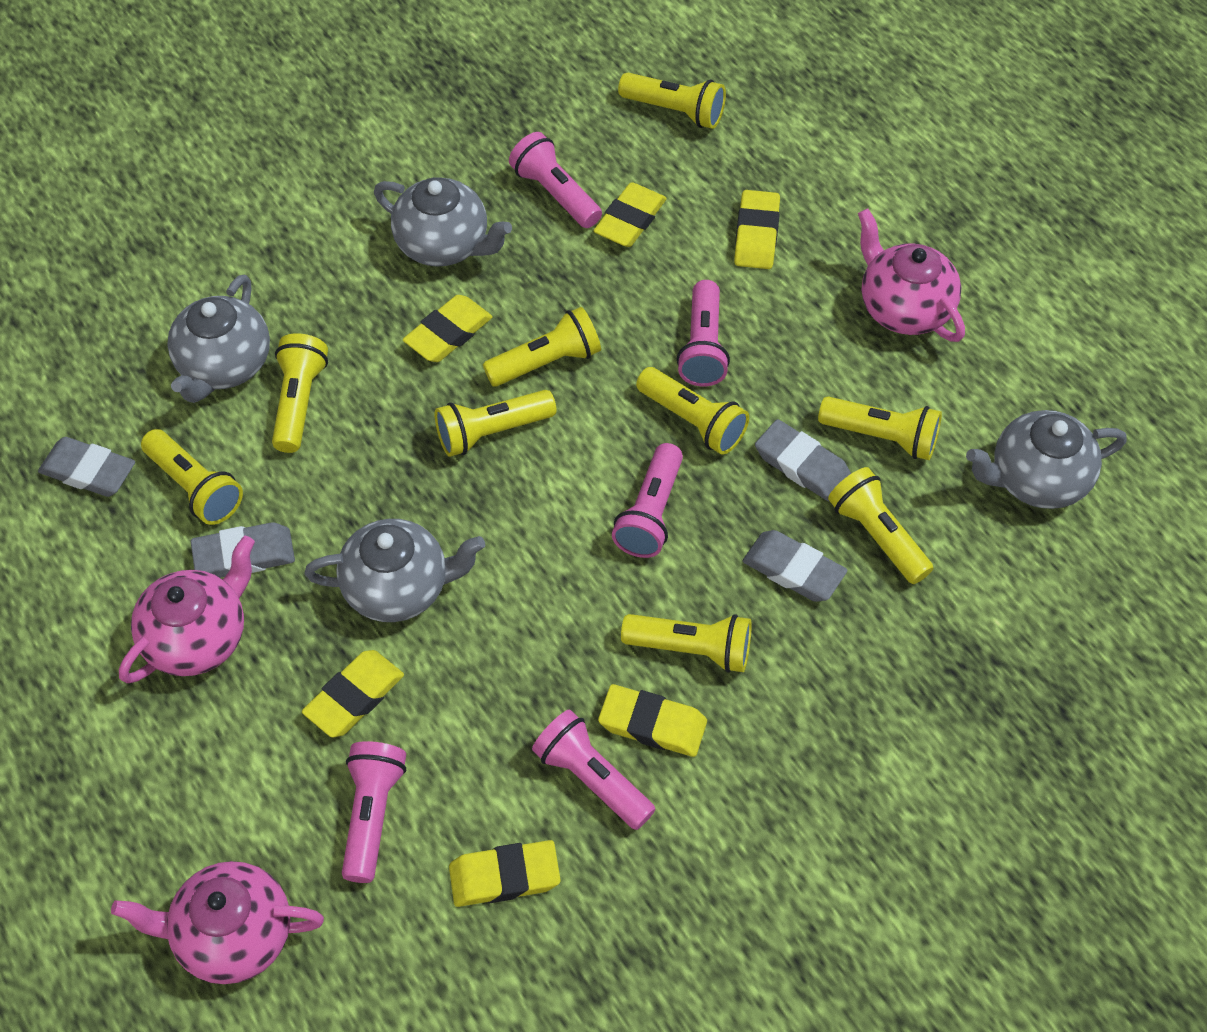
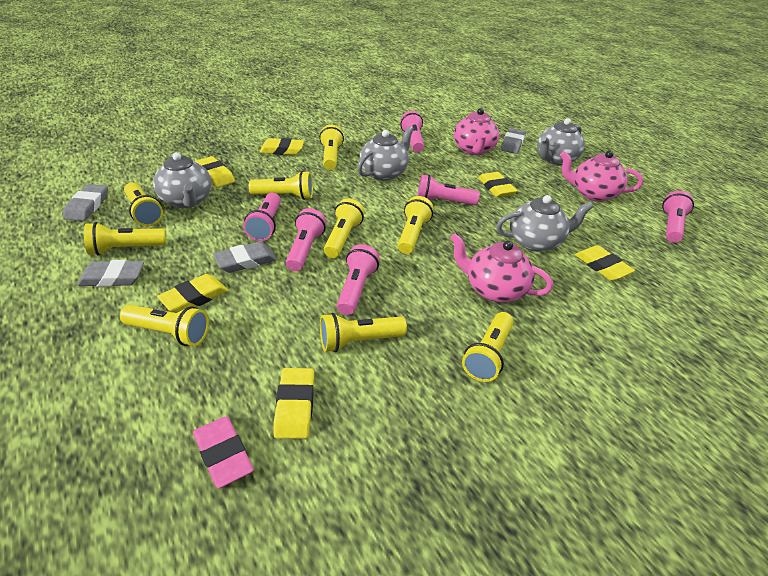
pink eraser: none = 0 -> [193,417,254,488] = 1
pink flashlight: [342,741,406,883] [509,132,602,228] [532,709,656,830] [612,443,683,558] [677,280,730,386] = 5 -> [243,193,281,241] [286,208,326,271] [337,244,380,315] [400,111,424,152] [417,175,480,205] [662,191,694,243] = 6

